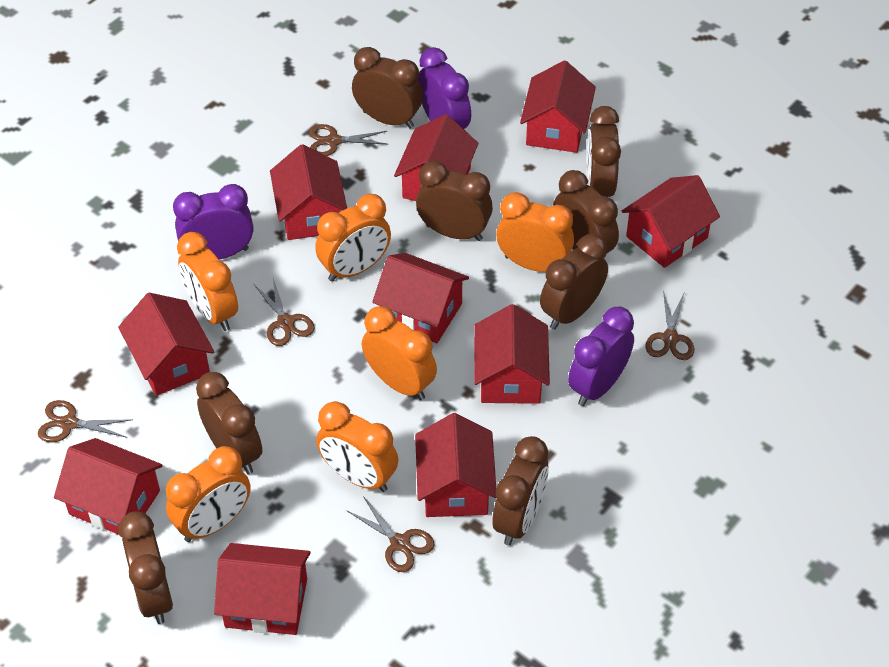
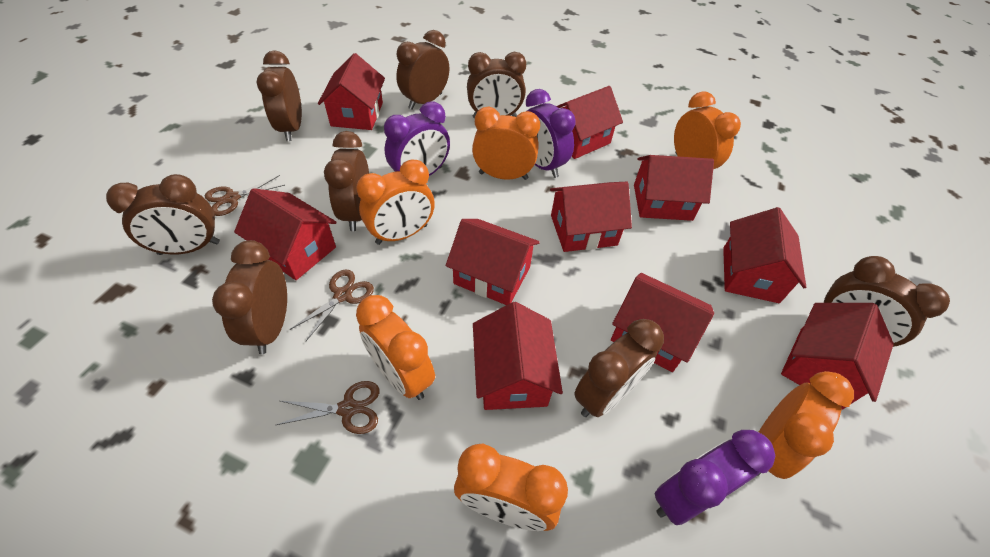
brown scissors: [38,400,133,442] [254,278,315,346] [309,124,387,156] [346,496,434,572] [645,290,695,360] = 5 -> [205,175,285,216] [276,381,379,434] [289,269,374,342] = 3

